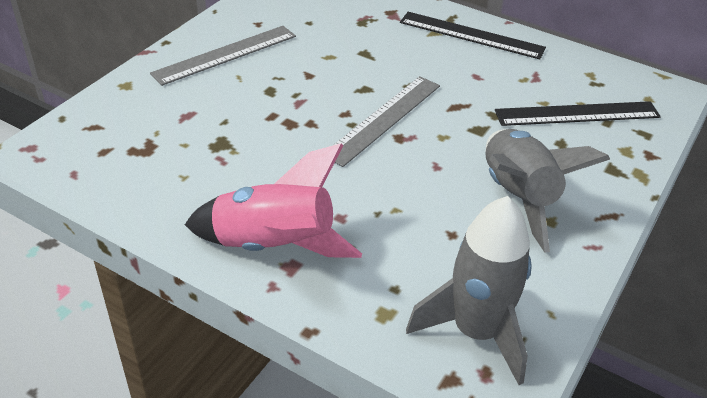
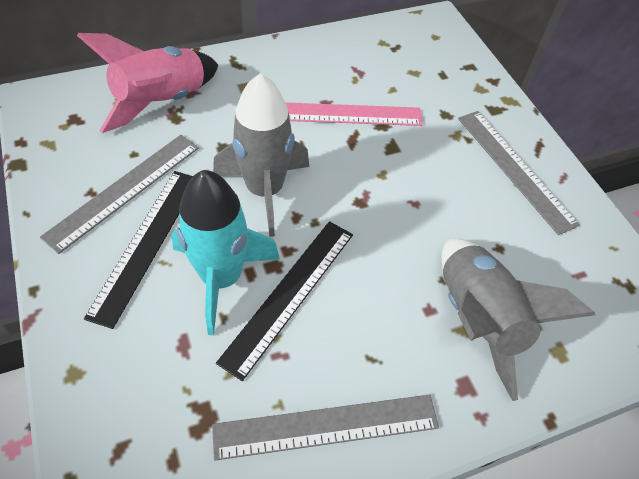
grey ruler: [150,26,296,86] [332,76,440,167] = 2 -> [40,135,199,254] [212,394,439,461] [458,111,580,235] = 3
pink ruler: none = 0 -> [285,102,423,126] = 1
turquoise rocket: none = 0 -> [172,170,280,335] = 1

